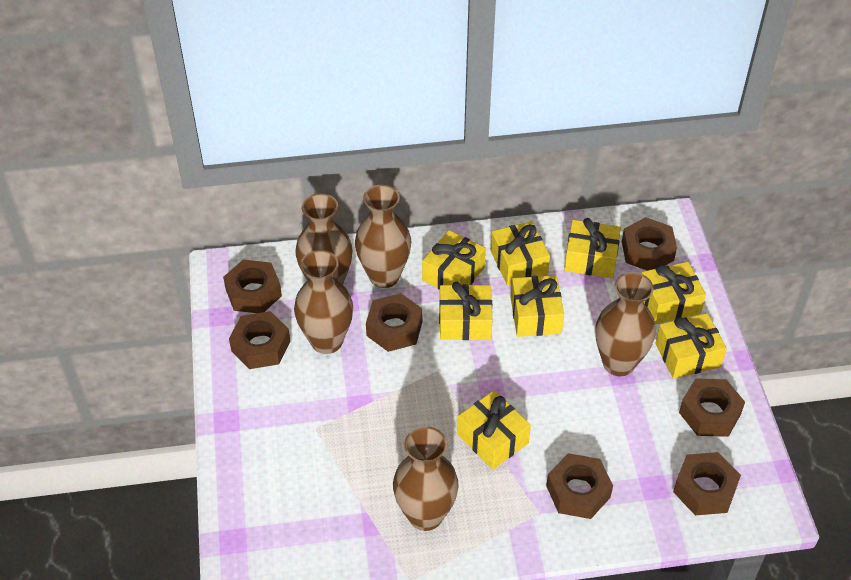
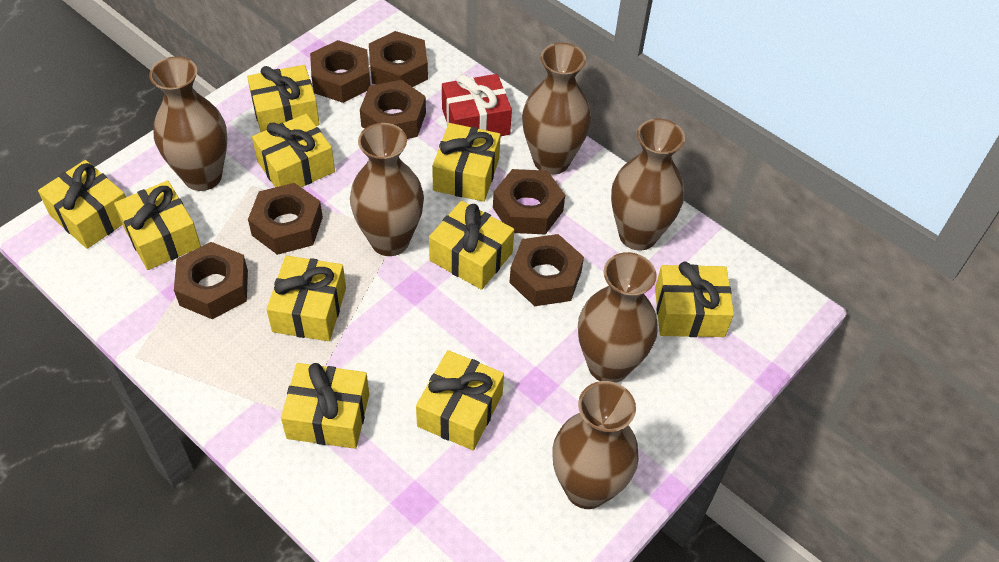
brown vase: [294,250,353,354] [295,193,353,284] [355,185,411,288] [393,426,459,531] [595,272,656,376] = 5 -> [149,57,227,191] [350,123,424,256] [522,43,591,175] [552,381,639,509] [578,252,658,383] [611,119,685,250] = 6
red gift: none = 0 -> [442,74,512,136] = 1
yellow gift: [422,230,486,290] [439,282,493,340] [457,390,531,469] [491,221,550,286] [511,275,564,337] [564,218,621,278] [642,262,706,324] [656,313,727,379] = 8 -> [38,160,126,249] [114,181,201,270] [247,65,320,132] [252,114,335,187] [266,256,346,341] [281,363,369,449] [416,350,504,450] [429,201,514,290] [432,123,501,202] [655,262,734,337] = 10

